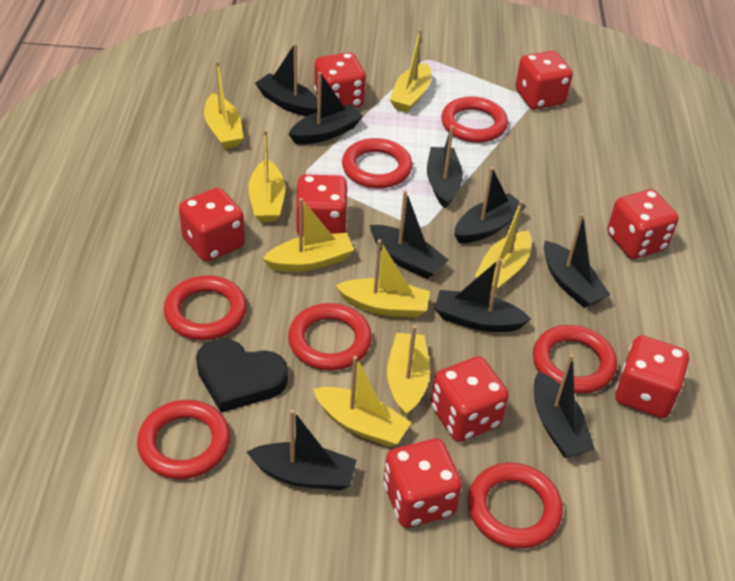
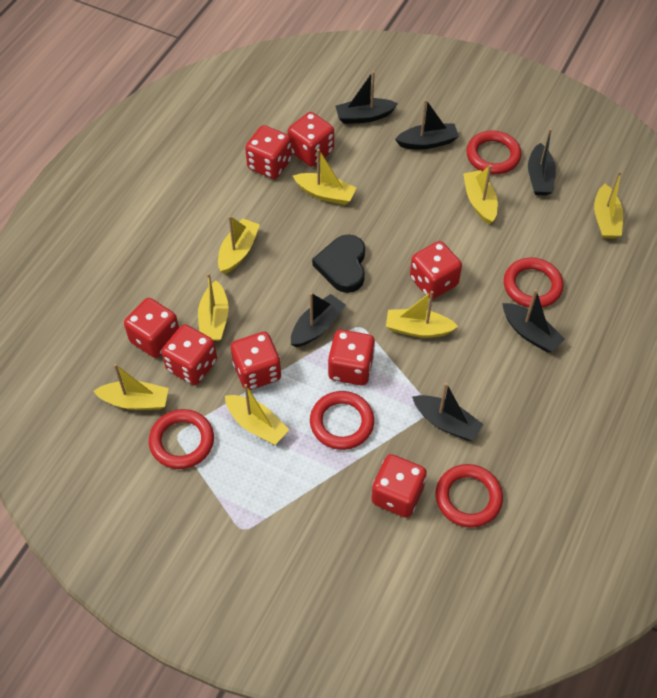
black boat: [247,410,356,490] [255,43,318,117] [289,72,363,145] [370,190,449,279] [427,125,463,208] [435,258,531,332] [454,167,526,243] [534,354,595,458] [544,213,610,308] = 9 -> [291,293,346,347] [335,71,398,124] [395,99,459,149] [412,383,484,441] [502,289,565,352] [528,128,556,196] = 6
red ring: [137,400,230,479] [164,275,247,340] [288,303,372,371] [342,138,412,188] [441,96,508,143] [468,463,563,549] [533,325,617,394] = 7 -> [149,409,214,469] [310,391,374,450] [435,464,503,528] [466,131,521,174] [504,258,564,308] = 5

